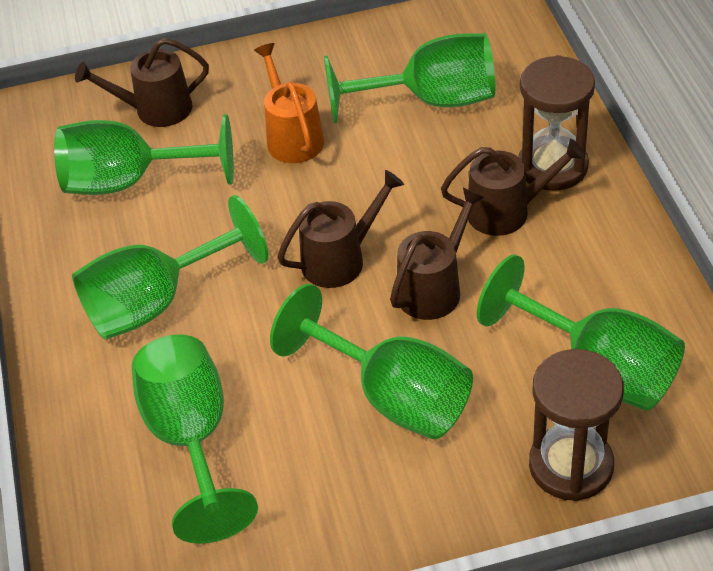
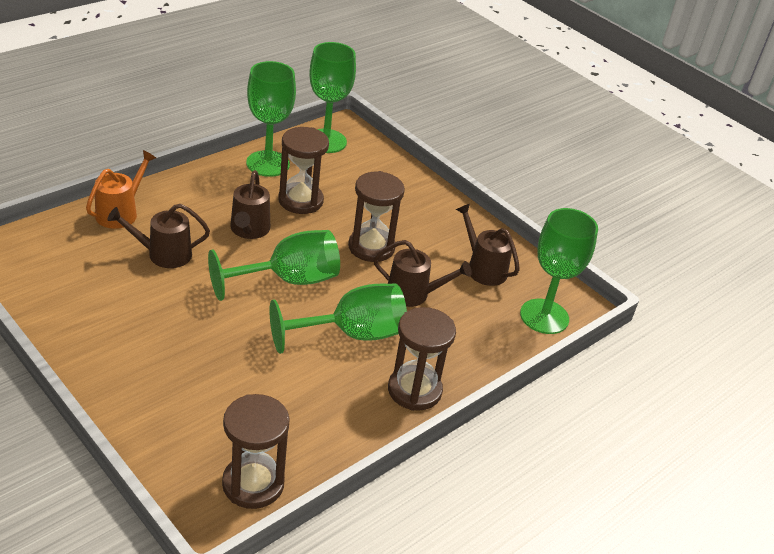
brown hourglass: [518,55,595,191] [529,349,624,501] = 2 -> [222,394,290,509] [278,127,329,214] [348,171,405,262] [388,307,456,411] = 4
green goblet: [54,114,234,195] [72,195,268,340] [131,335,258,544] [270,284,473,439] [324,33,495,123] [477,254,685,411] = 6 -> [208,230,340,301] [246,61,296,177] [269,284,407,354] [309,42,356,153] [520,208,598,334] = 5

